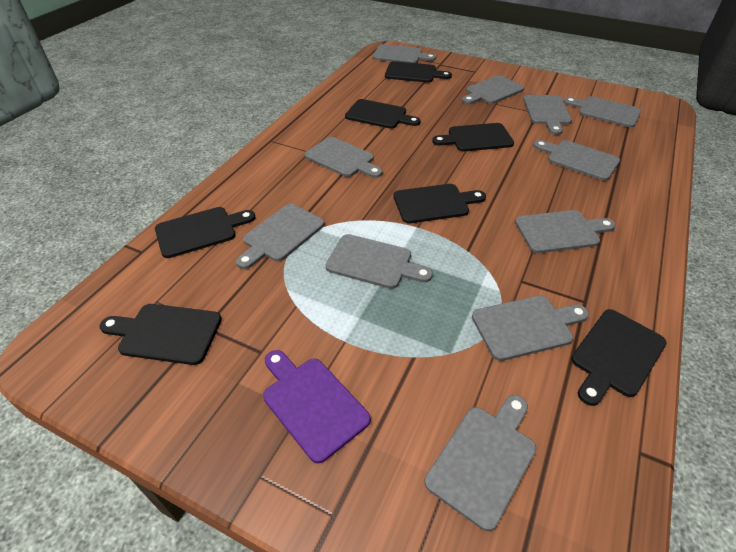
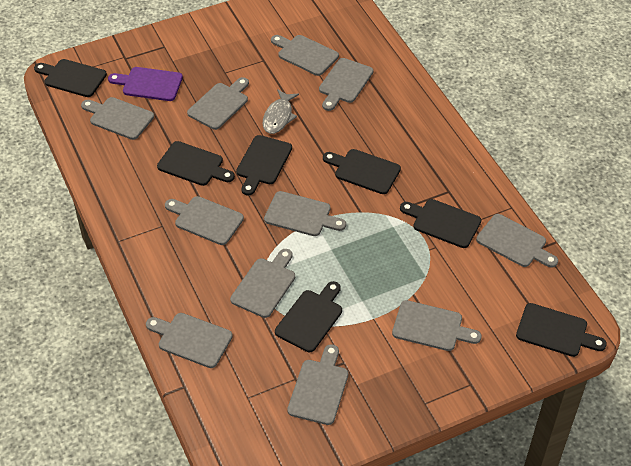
grey fish: none = 0 -> [263,89,299,134] = 1

